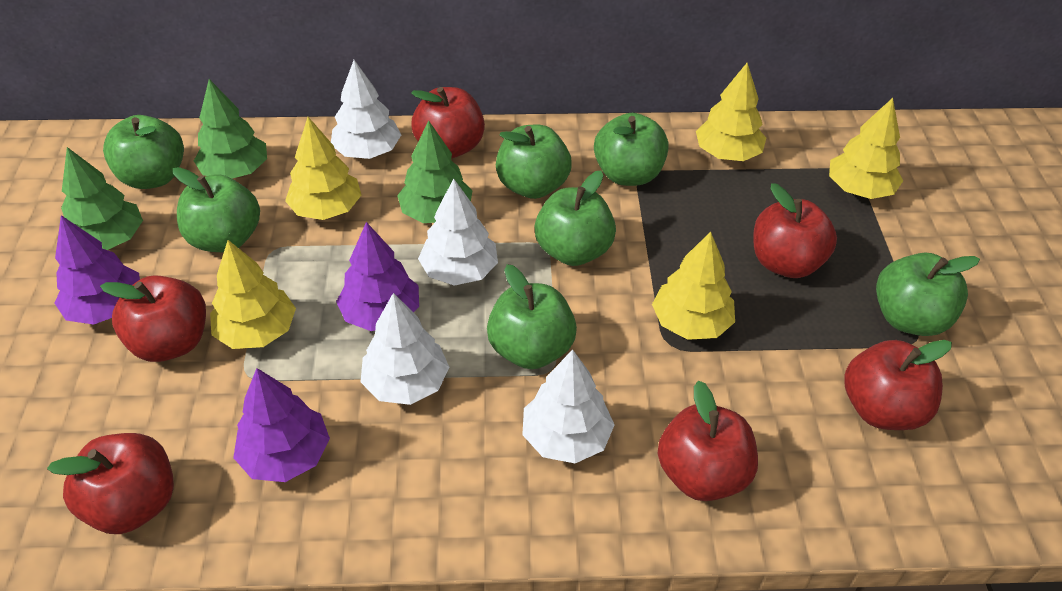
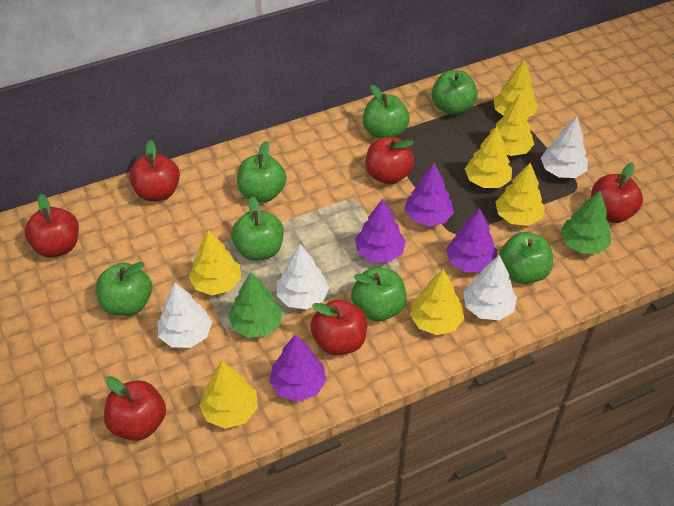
green tree: [61,147,143,250] [194,79,267,178] [397,120,472,223] = 3 -> [228,272,282,338] [560,191,611,254] = 2
purple tree: [55,215,140,325] [233,368,330,482] [336,222,419,331] = 3 -> [269,334,327,402] [355,199,406,262] [404,163,454,226] [446,209,497,272] = 4
yellow tree: [210,240,296,349] [285,117,361,220] [652,232,735,340] [696,63,766,161] [829,98,903,199] = 5 -> [189,230,241,295] [199,361,258,429] [410,269,464,335] [465,126,512,188] [490,95,534,156] [493,59,538,117] [496,163,545,226] = 7

